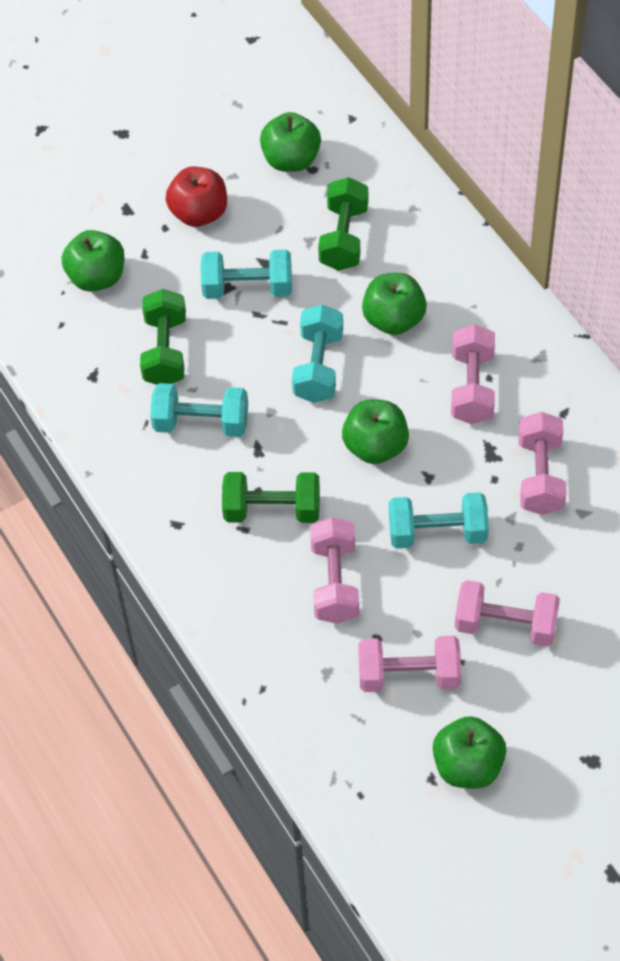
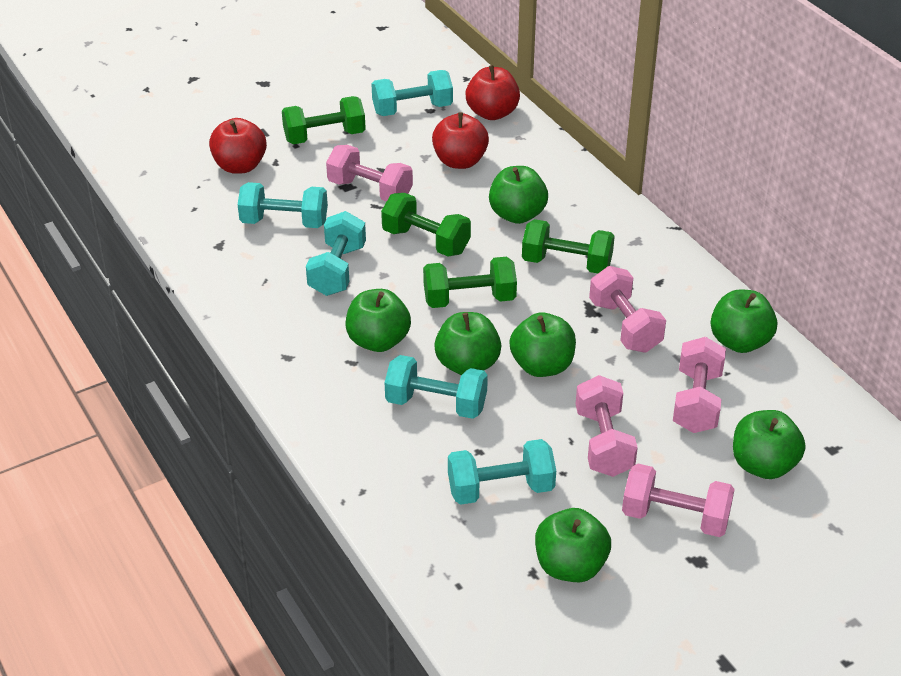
green apple: [62,230,124,292] [260,112,321,172] [342,399,409,464] [362,273,427,335] [433,716,506,789] = 5 -> [346,289,411,352] [434,312,501,375] [489,166,548,224] [510,313,576,377] [535,508,611,582] [710,290,777,353] [733,410,805,479] = 7
green dumbbell: [140,289,186,385] [222,472,320,523] [318,177,368,271] = 3 -> [282,96,366,144] [381,193,471,257] [423,257,517,308] [522,219,615,273] = 4
red apple: [165,167,227,227] = 1 -> [209,118,267,174] [432,112,489,169] [465,65,520,120] = 3
turquoise dumbbell: [150,383,248,437] [201,250,292,299] [292,304,343,403] [389,492,489,549] = 4 -> [238,182,328,228] [306,211,366,296] [372,70,453,116] [385,355,488,419] [448,439,556,505] = 5

